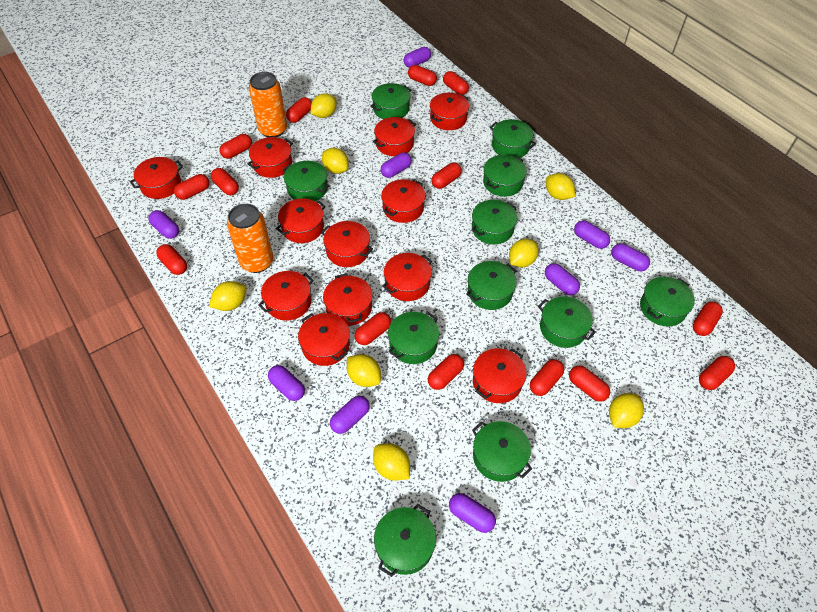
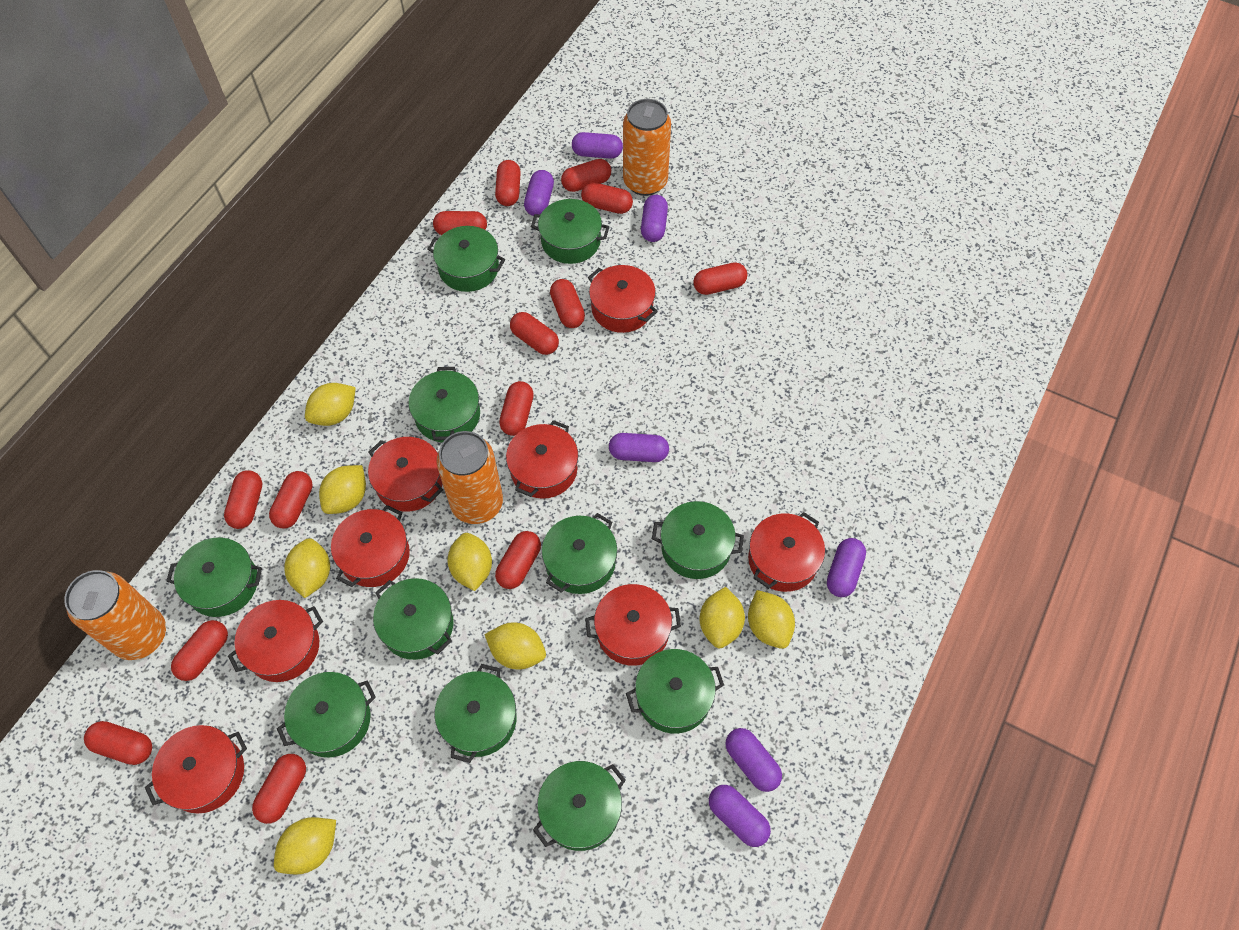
orange can: [227,204,273,273] [249,72,287,137] = 2 -> [64,570,166,660] [436,431,503,524] [623,99,671,196] = 3
purple capsule: [148,210,179,239] [268,365,305,401] [330,396,370,434] [381,152,412,178] [404,47,431,68] [449,493,496,533] [545,263,580,295] [574,220,610,249] [611,243,650,271] = 9 -> [524,170,554,216] [572,132,623,159] [609,433,669,462] [641,195,668,242] [709,785,771,847] [725,728,782,792] [827,538,866,597] = 7
red pot: [130,157,183,199] [248,137,293,178] [258,271,314,321] [276,198,326,243] [298,313,350,366] [321,221,373,267] [323,273,373,326] [373,117,416,156] [381,179,425,223] [382,253,432,301] [430,93,469,130] [473,348,527,403] = 12 -> [145,725,247,814] [228,600,323,682] [331,505,410,587] [368,437,443,512] [506,420,578,499] [585,584,681,666] [588,265,658,333] [748,512,825,592] = 8

